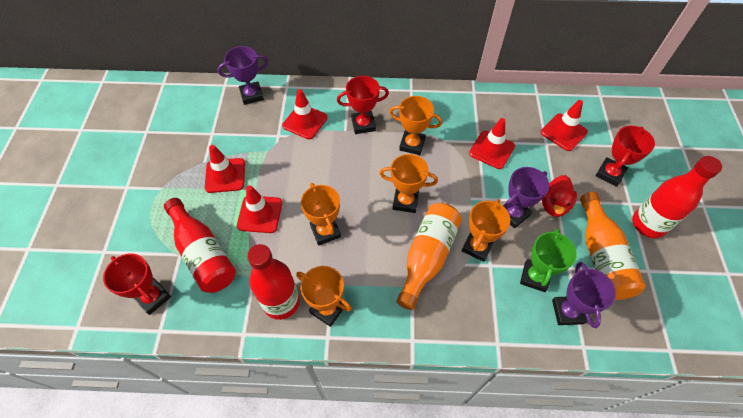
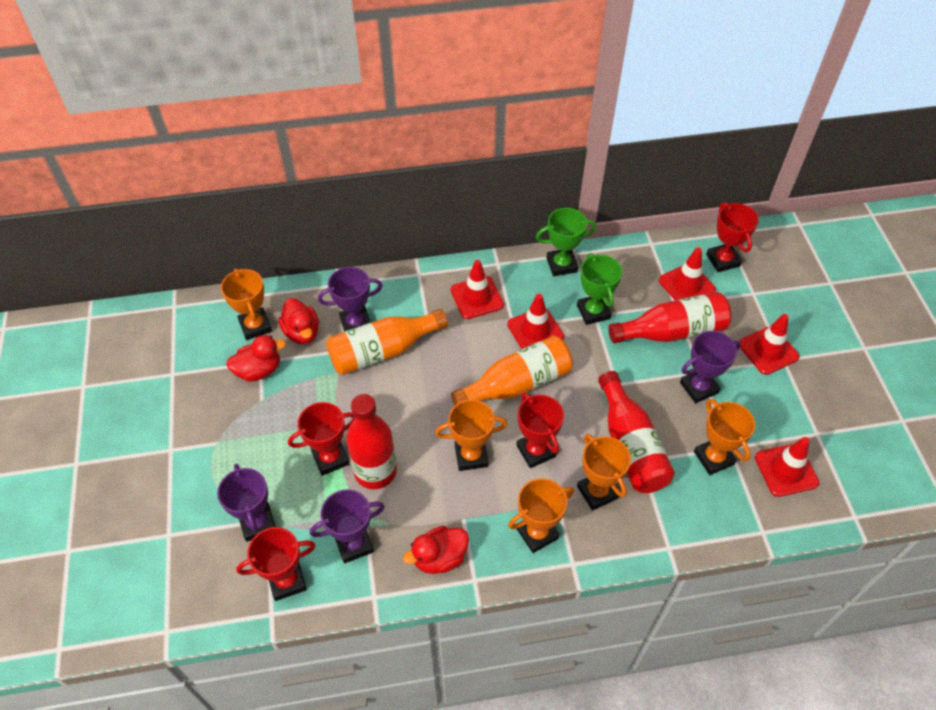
green trophy: [520,228,577,292] = 1 -> [536,208,596,276] [577,253,622,325] = 2
purple trophy: [218,46,268,105] [503,167,549,228] [552,262,616,328] = 3 -> [217,464,276,542] [310,489,385,563] [318,267,383,332] [680,331,741,403] = 4
red duck: [542,175,577,217] = 1 -> [226,335,286,382] [278,298,319,344] [403,526,469,574] = 3
red trophy: [103,253,171,315] [337,76,389,134] [596,126,655,187] = 3 -> [236,527,316,601] [288,402,355,476] [516,393,564,468] [706,202,759,272] = 4

